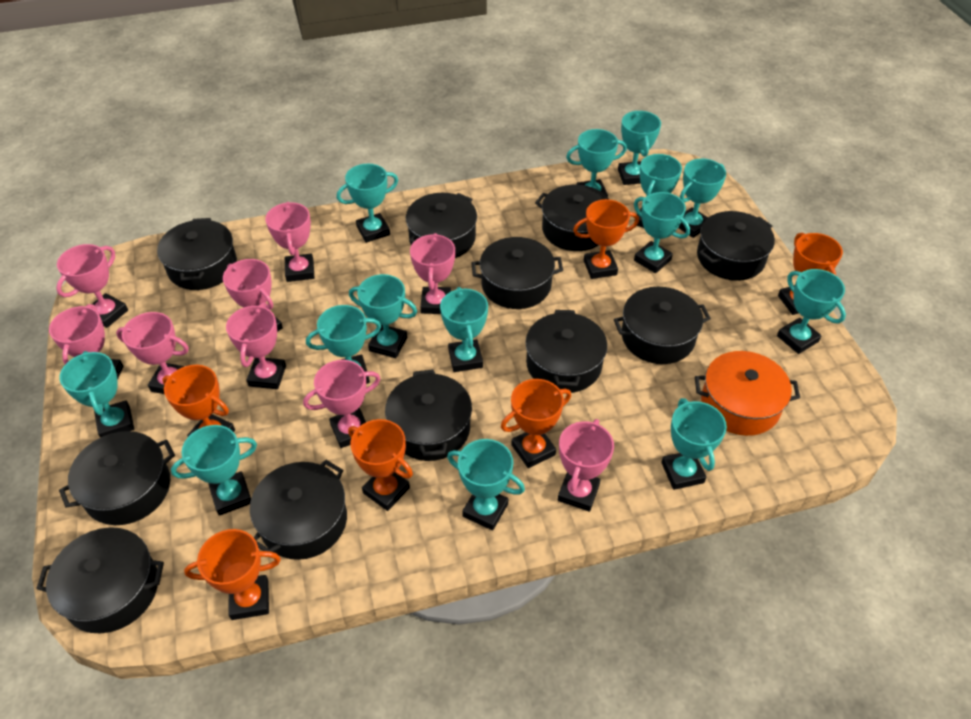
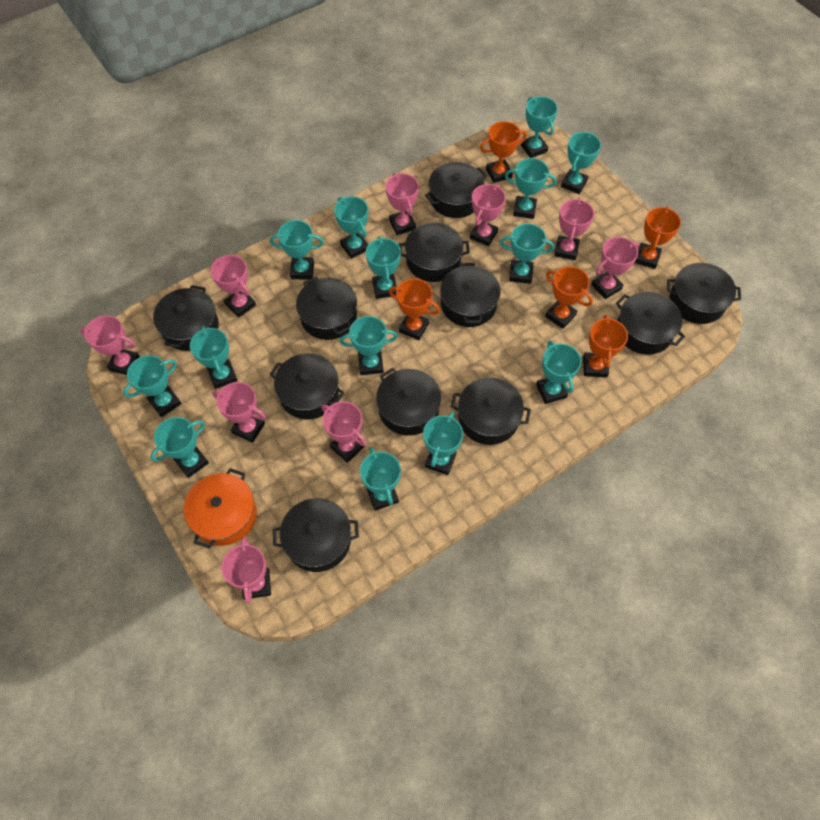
orange trophy: [162,365,235,437] [184,529,281,620] [348,419,413,511] [501,379,571,468] [573,199,639,279] [778,233,843,315] = 6 -> [389,278,440,340] [480,121,527,183] [545,266,593,329] [583,315,628,377] [634,206,681,269] = 5

